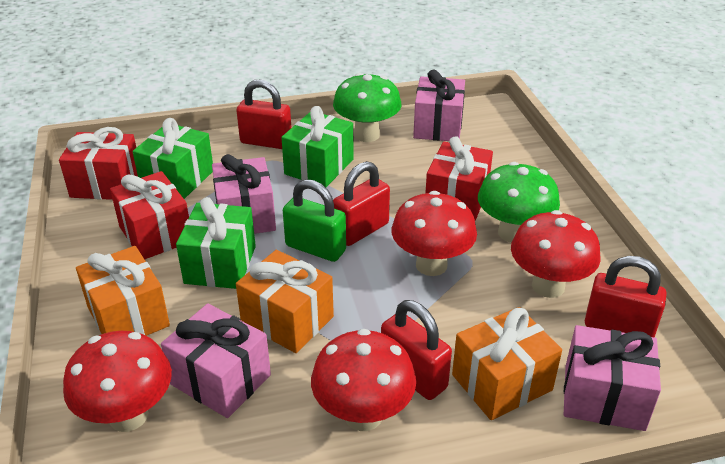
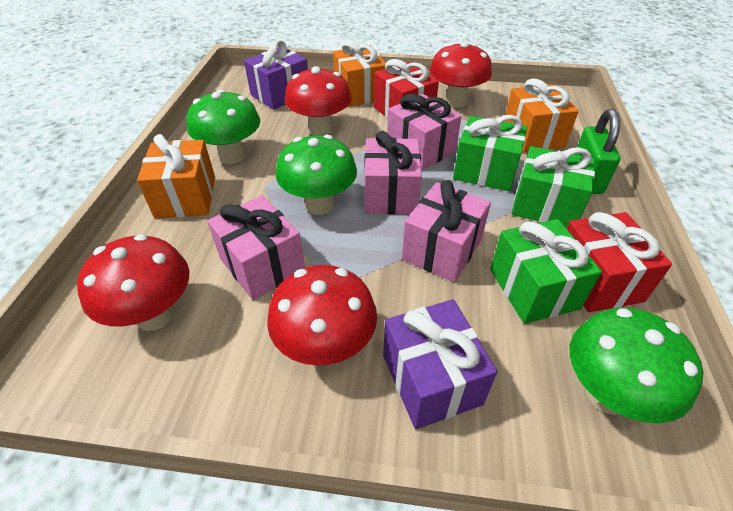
green mushroom: [333,73,402,142] [478,162,560,243] = 2 -> [186,90,260,164] [276,135,357,215] [570,308,703,423] = 3
purple gift: none = 0 -> [244,40,308,110] [383,299,497,429] = 2
red gift: [59,127,138,200] [110,171,189,259] [426,136,493,221] = 3 -> [374,59,439,119] [566,212,672,312] = 2
red padlock: [237,80,291,149] [333,161,390,246] [381,300,452,400] [585,256,667,338] = 4 -> none = 0

